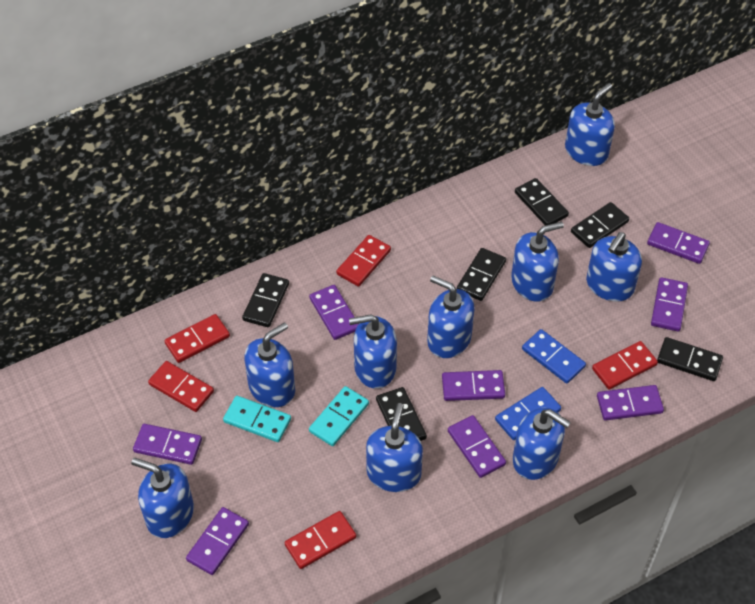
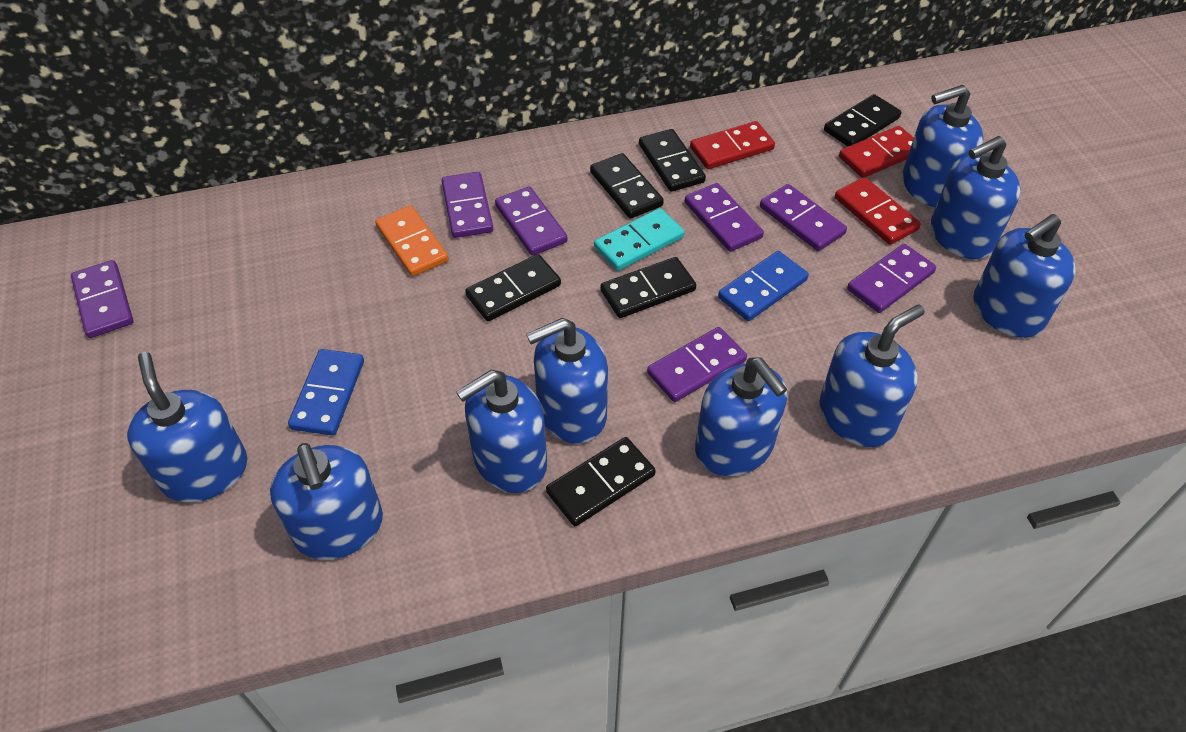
orange domino: none = 0 -> [375,205,449,277] = 1
purple domino: [133,424,202,465] [186,507,249,575] [309,285,359,340] [442,370,505,401] [448,415,506,478] [597,385,664,421] [647,222,710,264] [651,277,688,331] = 8 -> [71,260,133,338] [442,172,493,238] [495,186,568,256] [647,327,747,402] [685,183,764,252] [760,184,847,251] [847,244,936,313] = 7
red domino: [148,361,214,412] [165,314,230,363] [285,511,356,569] [336,235,391,287] [592,341,658,390] = 5 -> [690,121,775,169] [835,177,921,245] [839,126,914,178] = 3
turquoise domino: [223,396,291,442] [309,386,369,446] = 2 -> [594,208,684,271] = 1

